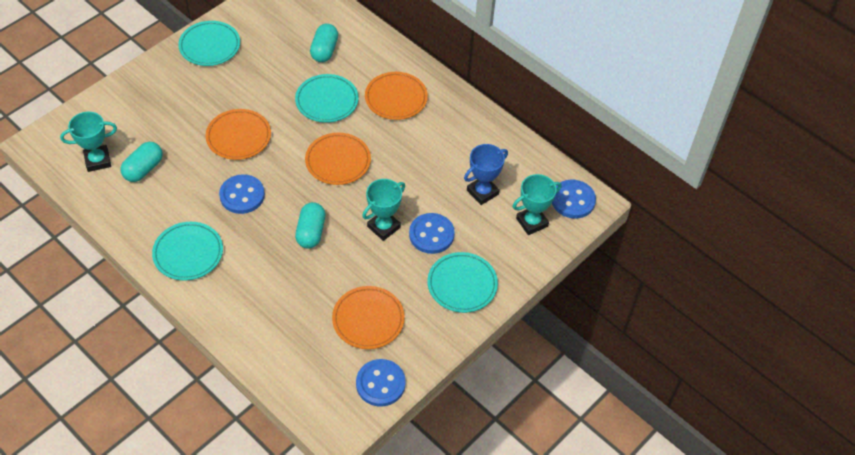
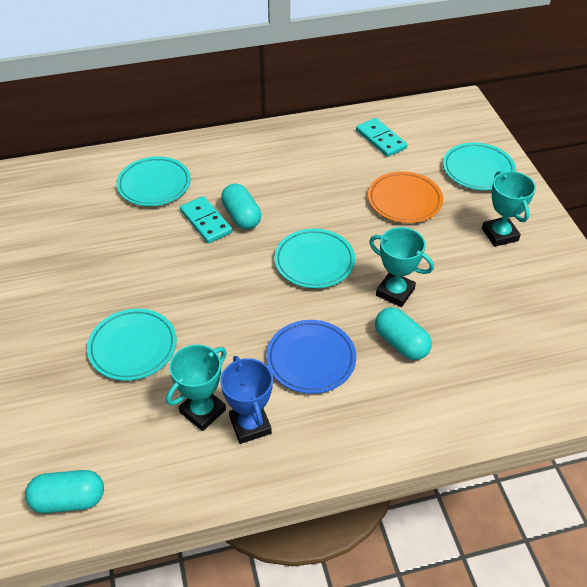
blue button: [219,174,265,214] [356,359,406,407] [409,213,455,254] [552,180,596,219] = 4 -> none = 0
blue plate: none = 0 -> [266,320,356,394] = 1
orange plate: [206,109,271,160] [305,133,371,185] [332,286,405,349] [365,72,428,120] = 4 -> [368,171,443,223] = 1
turquoise domino: none = 0 -> [180,196,232,243] [356,118,407,157] = 2

